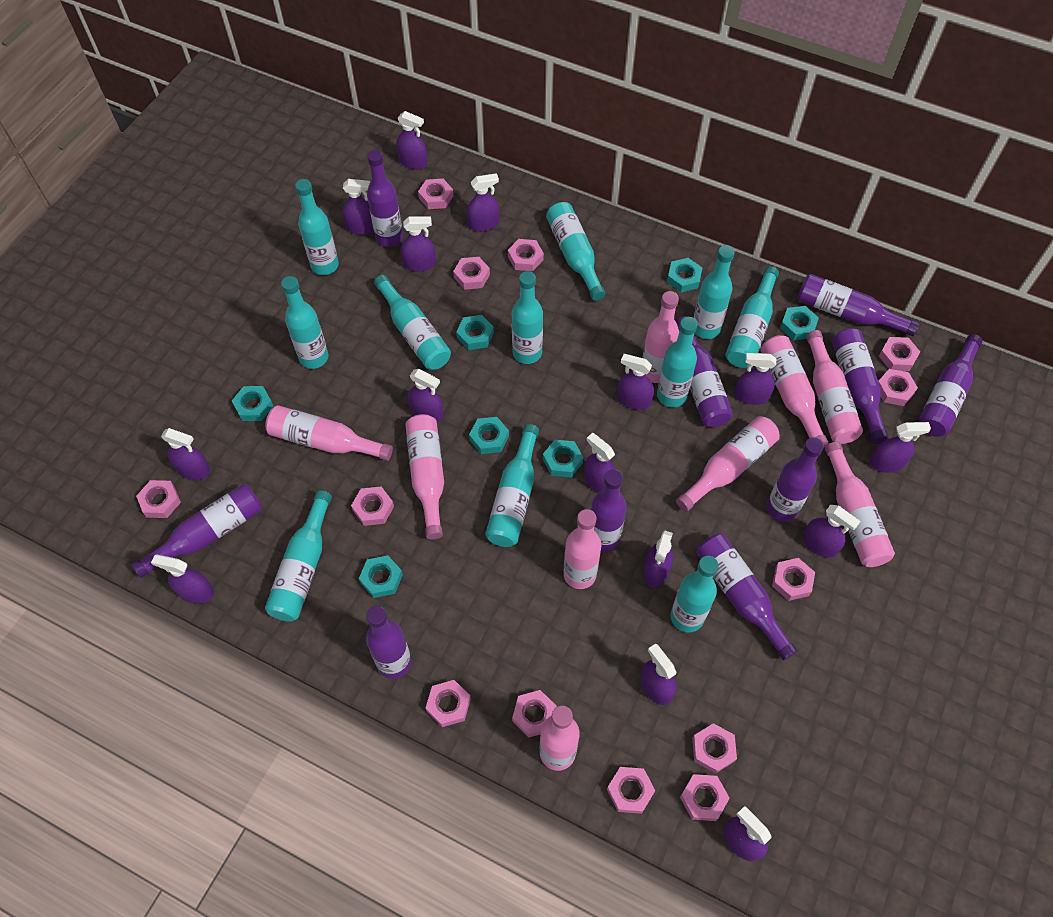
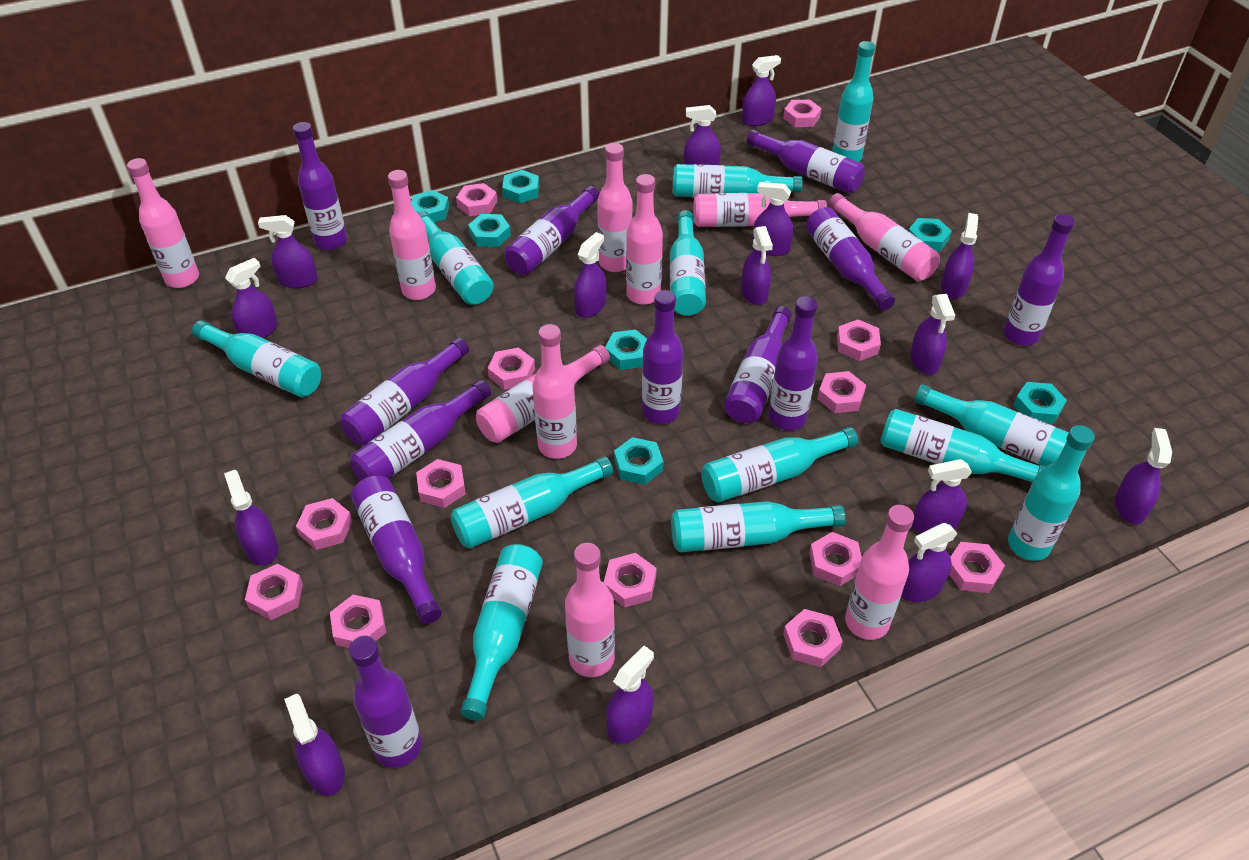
pink bottle: [265,405,393,461] [405,414,444,539] [540,706,580,771] [563,509,601,589] [642,291,679,383] [676,416,780,512] [761,335,828,447] [806,330,863,444] [825,442,895,567] = 9 -> [127,158,199,288] [388,170,436,300] [476,345,610,443] [532,324,577,459] [565,543,615,677] [597,143,632,272] [626,174,663,305] [693,193,827,227] [829,193,939,281] [845,505,914,640] = 10
purple bottle: [132,484,262,578] [366,606,411,679] [367,150,403,247] [591,469,626,552] [676,316,733,427] [697,534,798,661] [767,437,824,522] [797,274,920,336] [832,328,889,444] [918,334,983,437] = 10 -> [293,122,347,250] [340,338,469,446] [349,635,422,768] [350,380,491,481] [351,476,442,624] [504,186,599,275] [642,290,683,424] [724,306,792,423] [747,130,865,194] [769,296,818,430] [806,207,895,310] [1004,214,1075,346] = 12
turquoise bottle: [265,490,332,622] [281,276,329,369] [295,179,339,275] [374,275,451,370] [485,424,539,547] [512,271,543,364] [546,202,606,301] [657,317,697,407] [670,556,719,632] [694,245,735,339] [726,266,779,368] = 11 -> [192,320,321,397] [418,211,494,305] [451,456,613,549] [460,544,543,721] [670,210,706,316] [671,501,845,552] [673,164,803,197] [701,427,858,503] [832,41,875,162] [880,409,1046,482] [914,384,1069,466] [1008,425,1095,561] = 12

